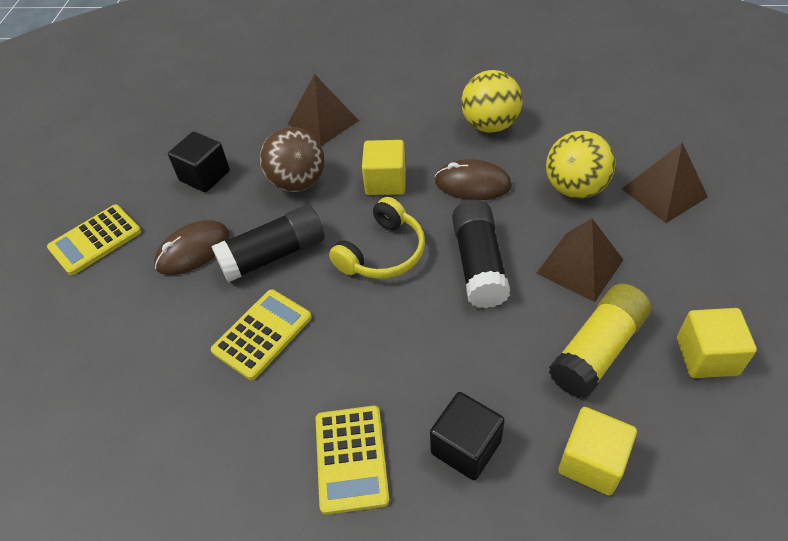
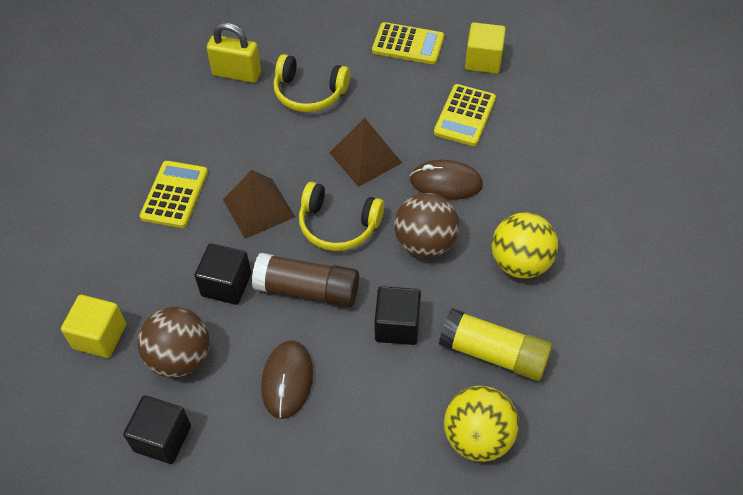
black cube: [168,131,230,192] [430,392,505,480] = 2 -> [123,395,191,464] [195,243,251,305] [374,286,421,345] = 3
black glue stick: [212,205,325,282] [452,200,510,308] = 2 -> none = 0
brown ball: [260,127,325,192] = 1 -> [137,307,210,378] [394,193,459,258] = 2
brown glue stick: none = 0 -> [252,253,359,307] = 1
brown pyramid: [288,74,359,146] [536,218,623,302] [622,142,708,223] = 3 -> [223,170,295,239] [330,118,402,187] = 2
yellow cube: [362,140,406,195] [558,407,637,496] [677,308,757,378] = 3 -> [61,295,126,358] [465,22,506,74] = 2
yellow headphones: [329,197,425,279] = 1 -> [273,54,350,112] [299,182,384,251] = 2
yellow padlock: none = 0 -> [207,23,261,83] = 1

